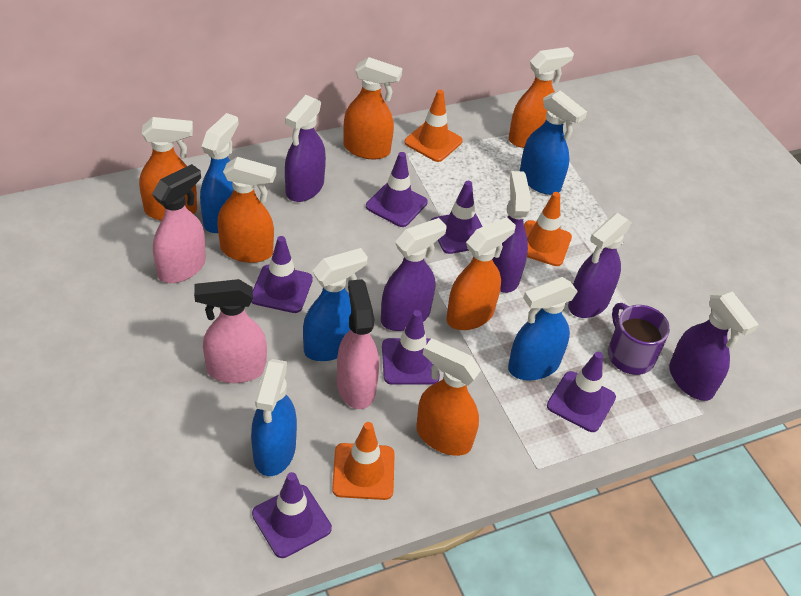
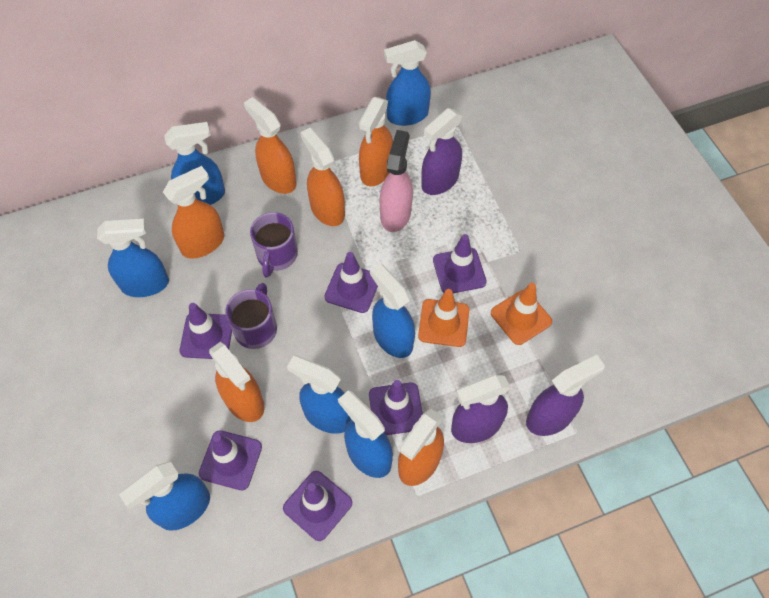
blue spray bottle: [200,113,239,233] [251,359,297,476] [303,248,368,361] [508,277,578,380] [520,90,587,195] = 5 -> [97,219,169,297] [119,462,210,531] [164,122,225,205] [287,355,351,434] [338,391,393,478] [370,263,415,358] [384,40,431,126] = 7
orange traffic cone: [332,422,395,500] [404,90,463,162] [524,192,572,266] = 3 -> [418,289,469,347] [491,283,552,345] = 2
pink spray bottle: [152,164,206,283] [194,279,267,383] [337,279,379,409] = 3 -> [380,130,413,232] = 1
purple mug: [608,303,670,375] = 1 -> [226,283,277,349] [250,212,298,277] = 2
purple spray bottle: [285,95,326,202] [381,218,447,331] [492,171,531,293] [568,213,632,318] [669,291,759,401] = 5 -> [421,108,462,195] [451,374,511,443] [526,355,605,436] = 3

